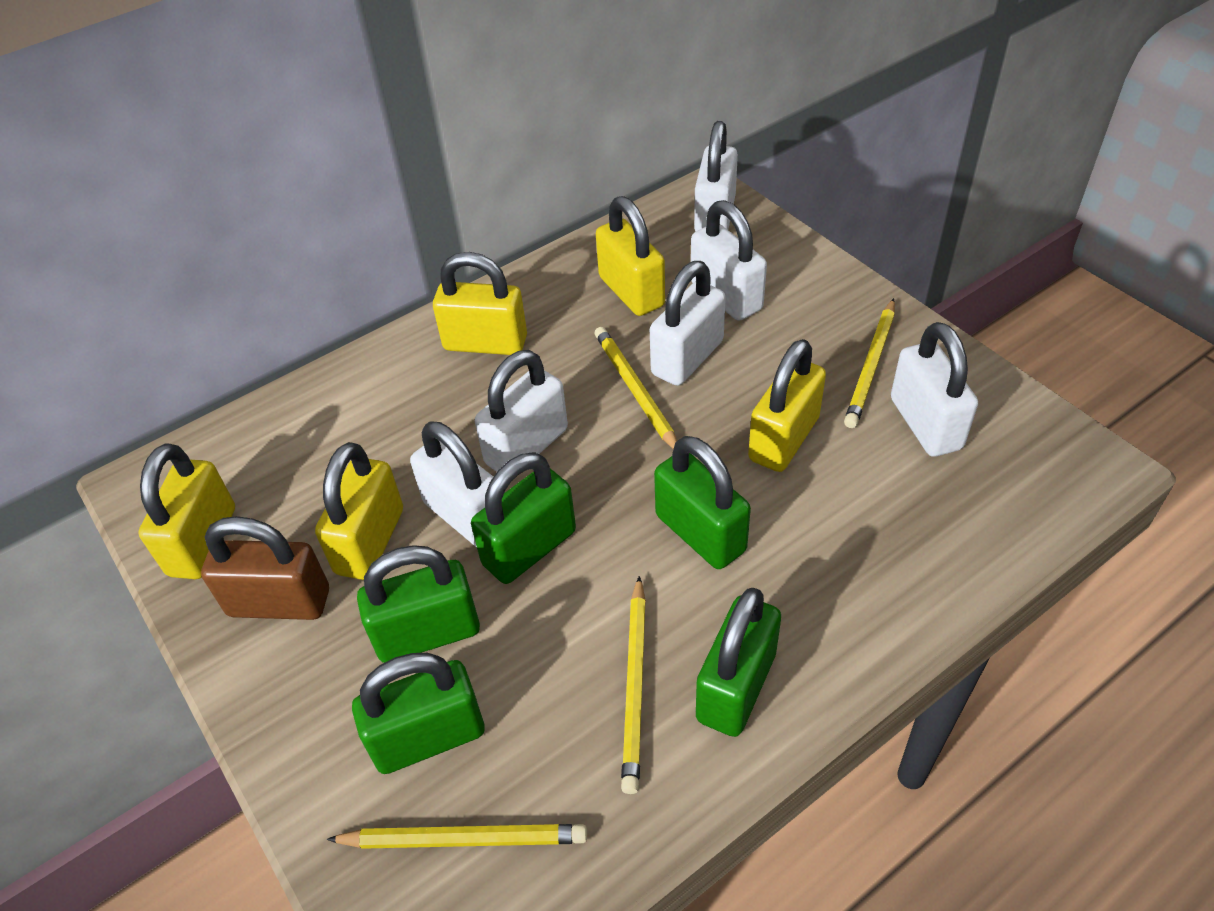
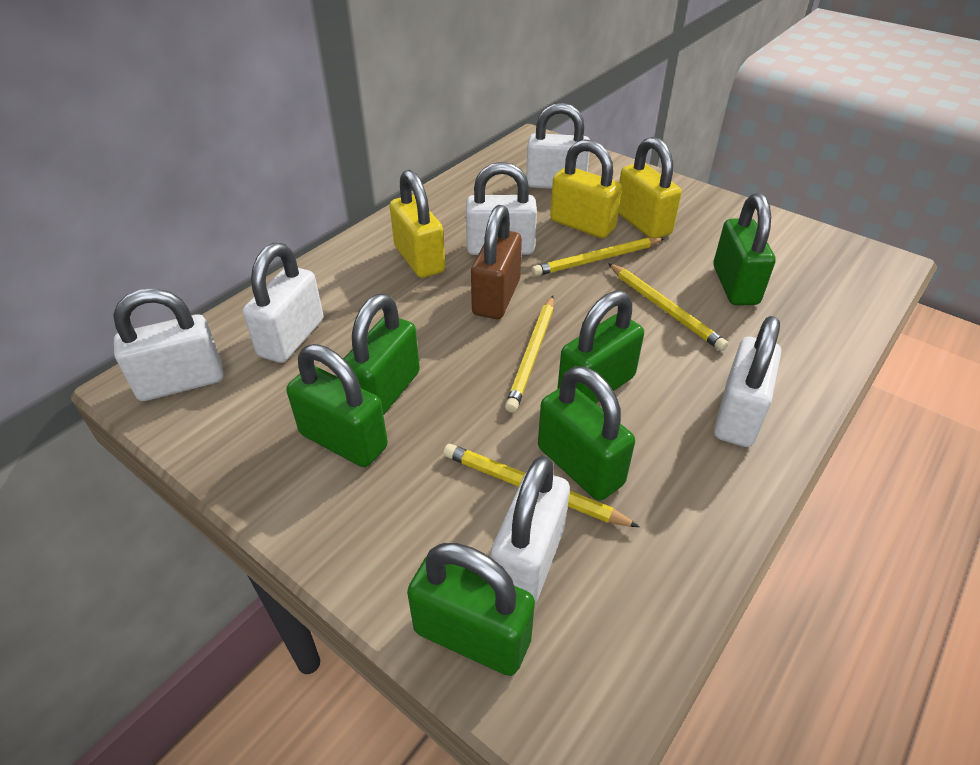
green padlock: [352,653,485,774] [357,545,480,663] [471,452,576,584] [654,436,751,569] [696,588,781,737] = 5 -> [287,344,388,467] [343,294,420,415] [407,543,535,676] [538,366,635,501] [557,291,644,403] [713,193,776,305] = 6
yellow padlock: [138,443,235,579] [315,442,403,580] [433,252,527,355] [596,196,665,316] [748,339,826,472] = 5 -> [390,170,445,278] [550,139,622,238] [618,137,682,238] = 3

